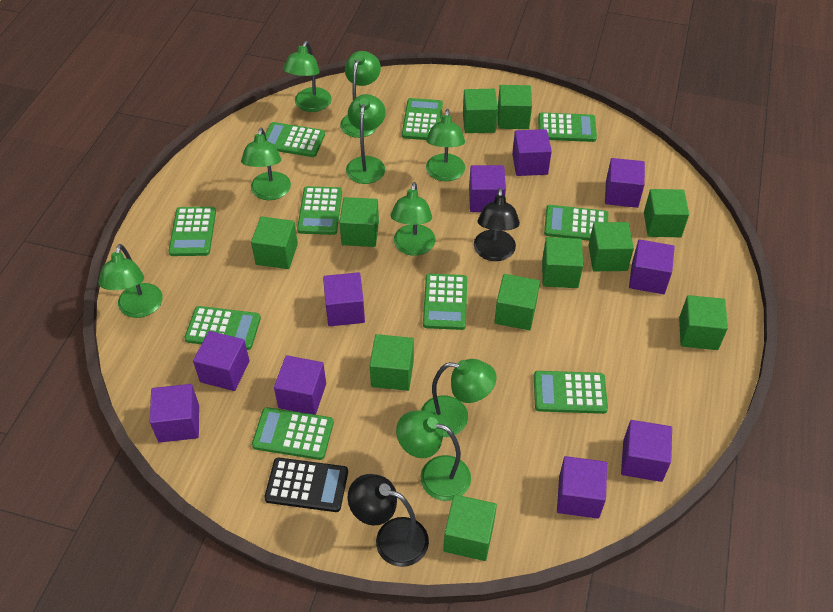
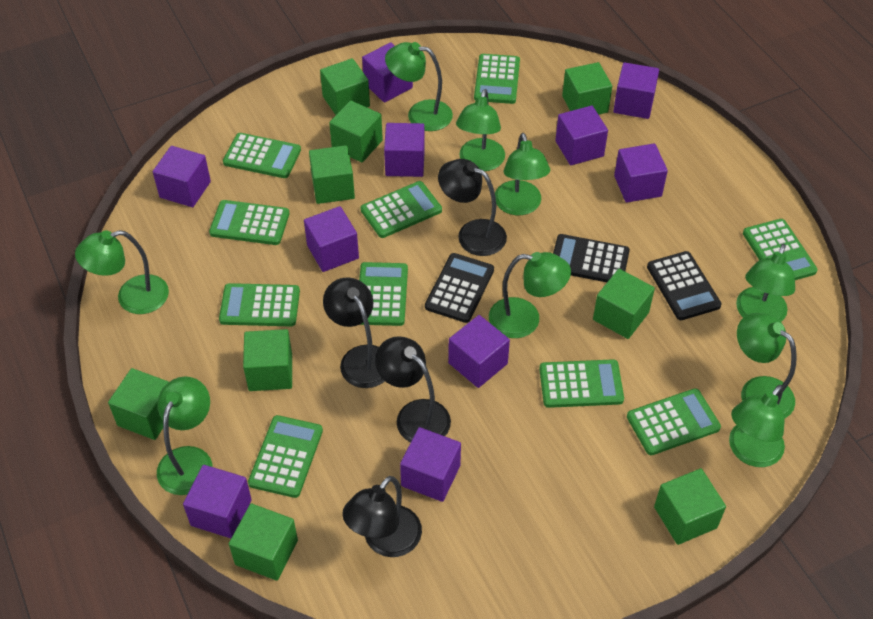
black calculator: [264,458,348,512] = 1 -> [425,253,494,323] [553,234,630,282] [647,251,722,320] = 3
black lamp: [348,474,429,567] [474,188,520,261] = 2 -> [323,277,385,388] [342,476,422,557] [375,336,451,443] [438,159,507,256] = 4
green cube: [251,216,298,269] [339,197,379,247] [370,334,414,391] [444,495,497,561] [463,89,498,133] [494,274,540,330] [498,85,532,129] [542,237,583,288] [588,222,634,271] [644,189,689,237] [679,295,728,350] = 11 -> [108,368,169,440] [229,504,298,581] [243,329,292,391] [309,145,355,204] [320,58,370,115] [329,100,383,162] [562,62,612,115] [593,269,655,339] [654,468,726,545] = 9

